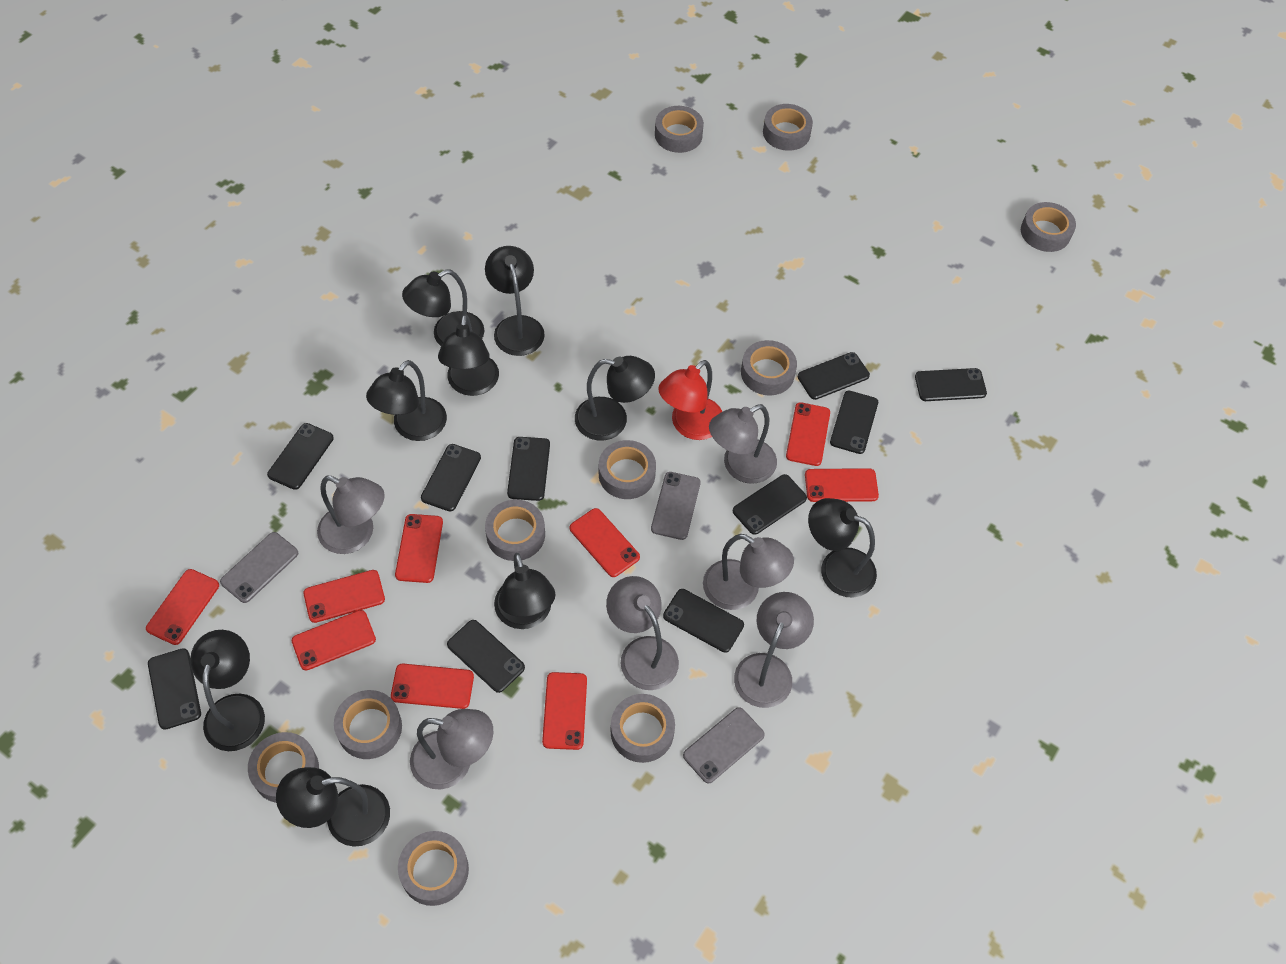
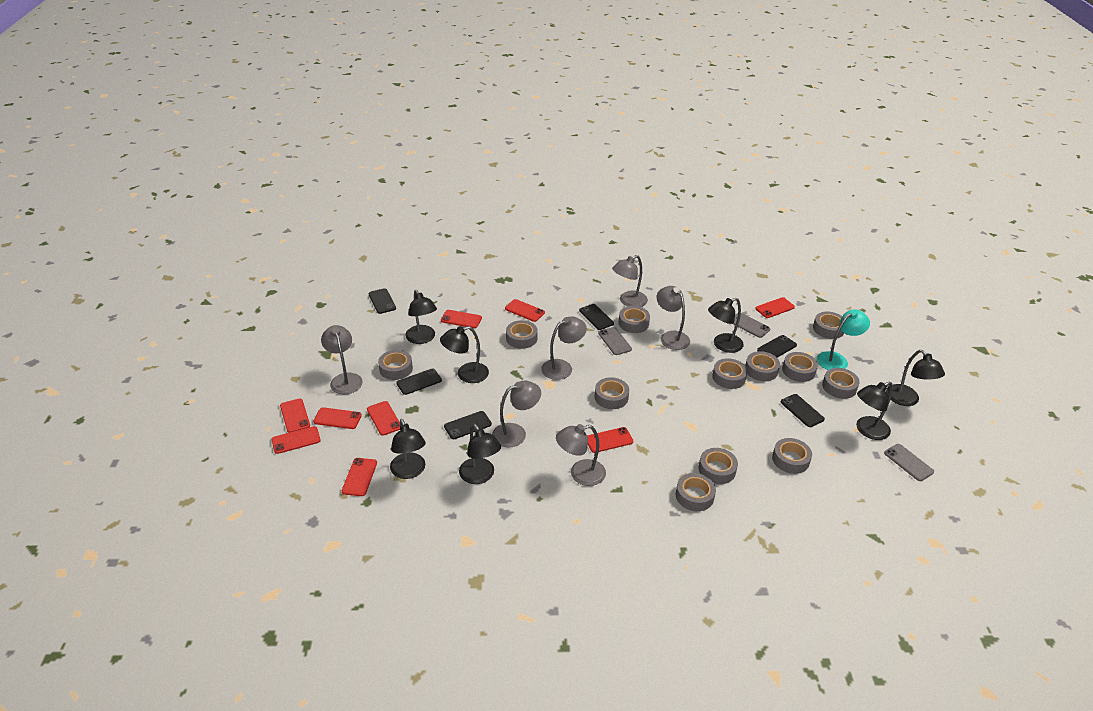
black lamp: [190,630,265,751] [276,767,390,847] [366,360,447,441] [402,269,484,346] [438,314,499,396] [485,246,545,356] [494,553,555,629] [575,356,655,440] [808,498,877,597] = 9 -> [390,419,426,479] [405,290,437,344] [440,326,489,383] [459,424,501,484] [708,298,744,353] [856,382,893,440] [886,350,945,406] = 7
black phone: [148,648,201,730] [267,423,334,490] [421,444,481,511] [447,620,525,693] [507,437,550,501] [663,589,744,653] [733,474,807,535] [798,352,870,400] [830,390,878,454] [915,368,987,401] = 10 -> [368,288,396,314] [396,369,442,395] [444,411,492,439] [579,304,614,330] [757,335,797,357] [781,394,825,427] = 6
grey tape: [248,732,319,803] [334,690,402,759] [398,831,469,906] [485,499,545,561] [599,440,656,499] [611,694,675,763] [655,106,704,153] [741,340,797,395] [763,104,813,151] [1021,202,1076,252] = 10 -> [378,350,413,380] [506,320,538,349] [595,377,629,409] [619,306,650,333] [676,473,716,511] [698,448,738,484] [712,358,748,389] [745,351,780,381] [772,438,812,474] [782,352,818,382] [813,312,844,339] [822,368,860,399] = 12
red lamp: [658,360,723,440] = 1 -> none = 0
turquoise lamp: none = 0 -> [817,309,870,370] = 1

